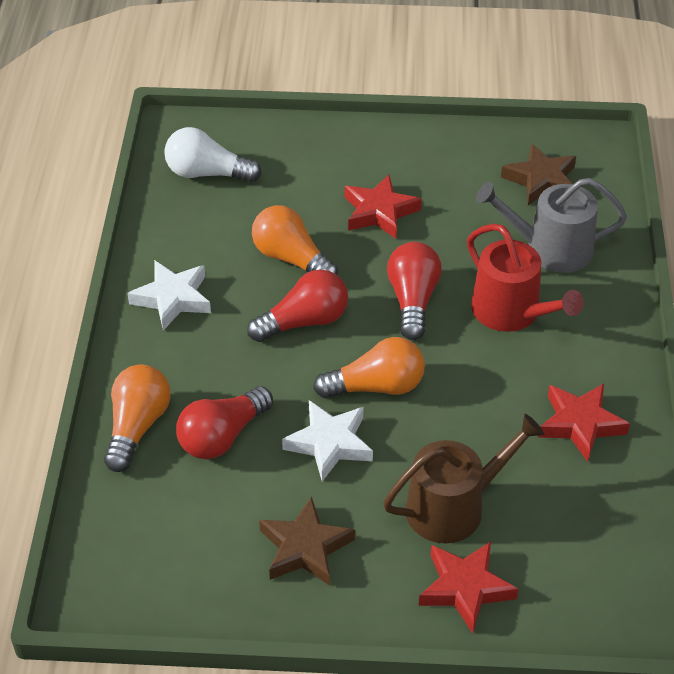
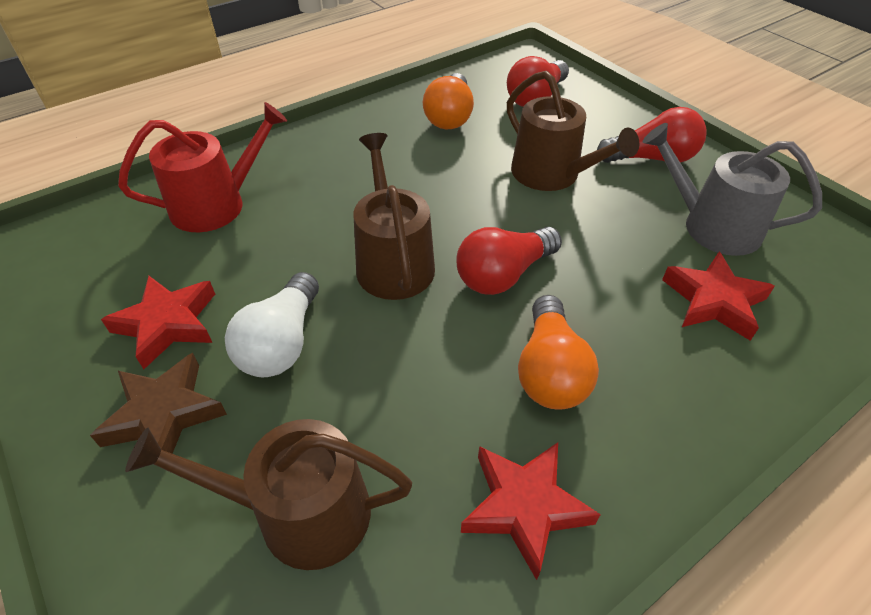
brown star: [259,496,355,586] [501,143,576,205] = 2 -> [90,353,227,454] = 1
brown watering can: [383,414,544,544] = 1 -> [125,419,412,570] [353,133,435,300] [507,71,639,191] = 3
orange light bulb: [104,364,171,472] [252,205,338,276] [313,337,425,398] = 3 -> [423,73,474,129] [518,295,599,410] = 2
white star: [127,260,211,331] [282,400,373,481] = 2 -> none = 0

